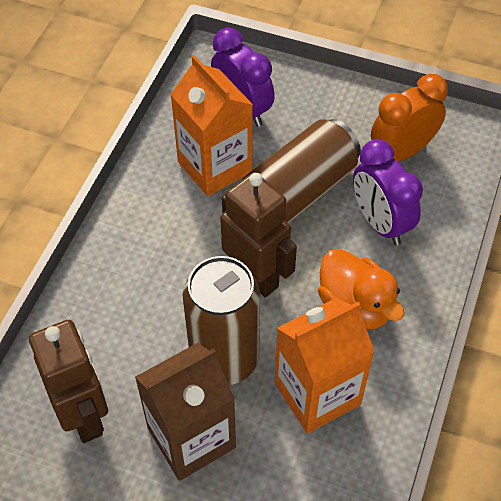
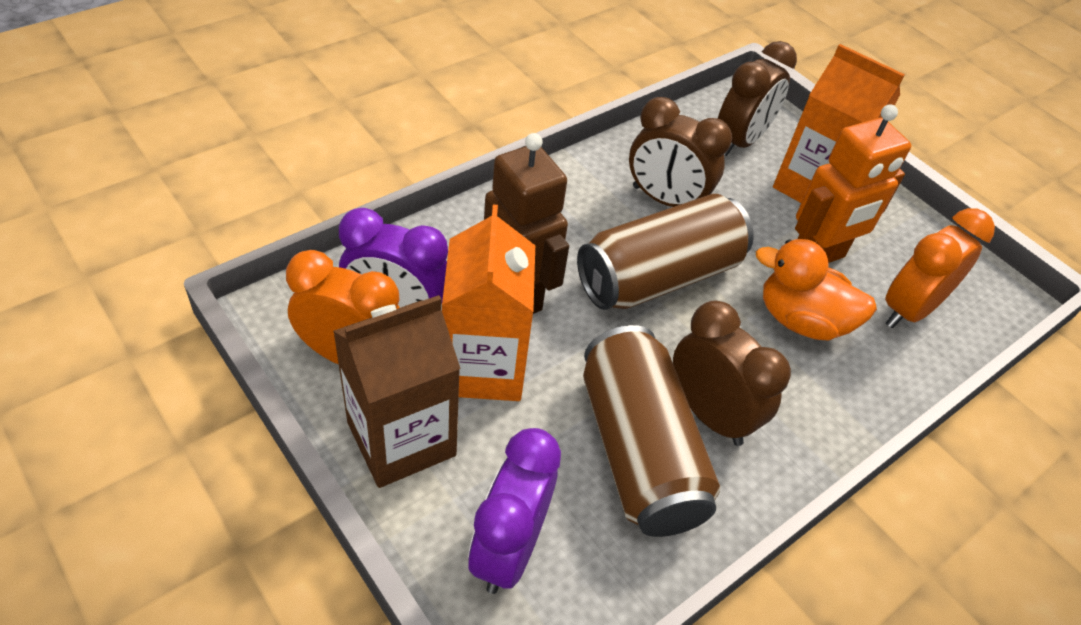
brown clock: none = 0 -> [629,97,732,207] [673,301,791,446] [718,41,797,156] = 3
brown robot: [29,320,108,443] [220,172,297,297] = 2 -> [484,133,569,314] = 1
orange clock: [371,74,448,161] = 1 -> [286,250,400,365] [885,208,995,328] = 2
orange robot: none = 0 -> [795,104,911,263] = 1

